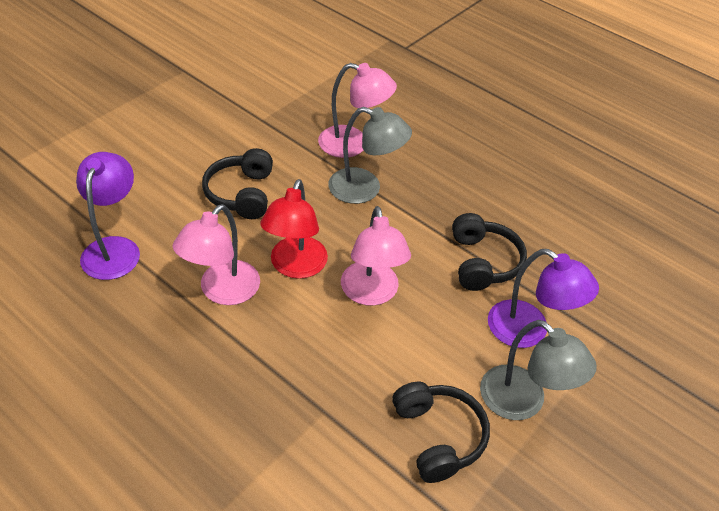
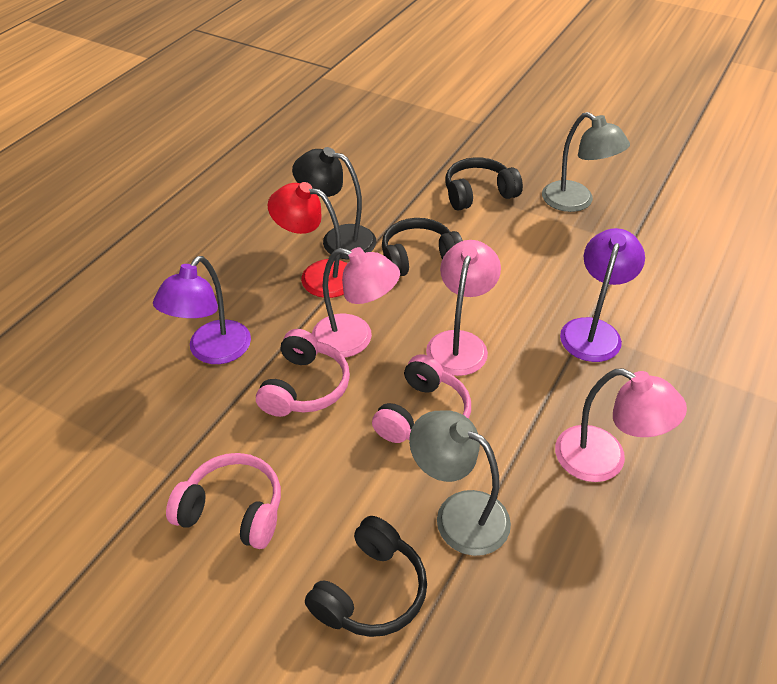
black lamp: none = 0 -> [292,147,376,260] = 1
pink headphones: none = 0 -> [166,453,281,549] [256,329,350,417] [372,354,471,443] = 3

